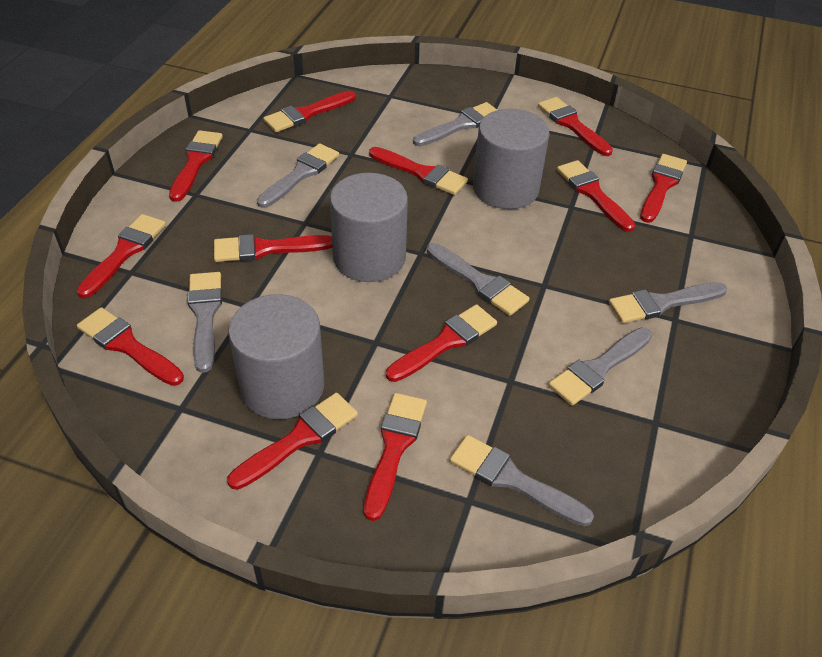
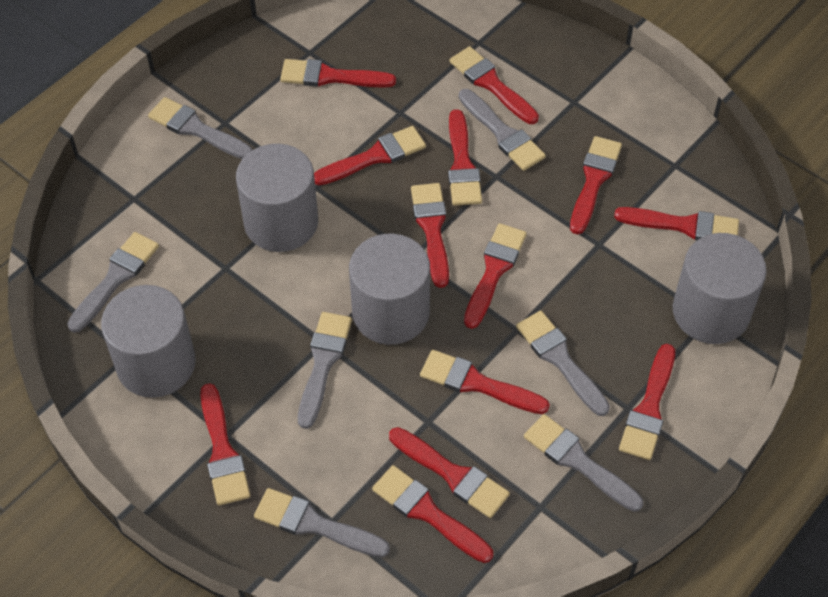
grey cylinder: [228,294,324,419] [330,173,408,282] [473,109,550,209] = 3 -> [101,285,196,398] [236,144,318,252] [349,234,430,345] [673,233,767,344] = 4
red brush: [77,214,166,299] [77,307,184,386] [169,130,223,202] [214,234,332,262] [227,393,358,490] [263,91,356,132] [364,393,427,521] [369,147,468,195] [386,304,497,382] [538,97,613,156] [557,160,635,232] [640,154,687,223] = 12 -> [200,383,250,505] [280,59,396,88] [314,126,426,185] [372,465,493,563] [389,427,510,518] [411,183,449,288] [420,350,550,414] [448,109,482,206] [450,46,539,124] [464,223,527,329] [570,136,622,235] [614,207,739,240] [619,344,675,460] = 13

